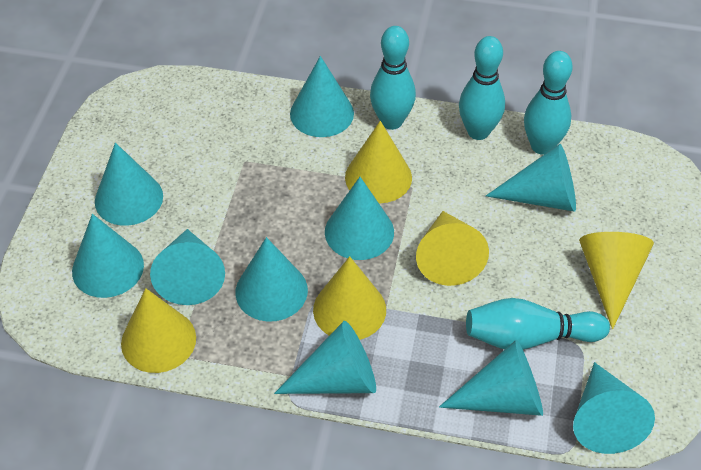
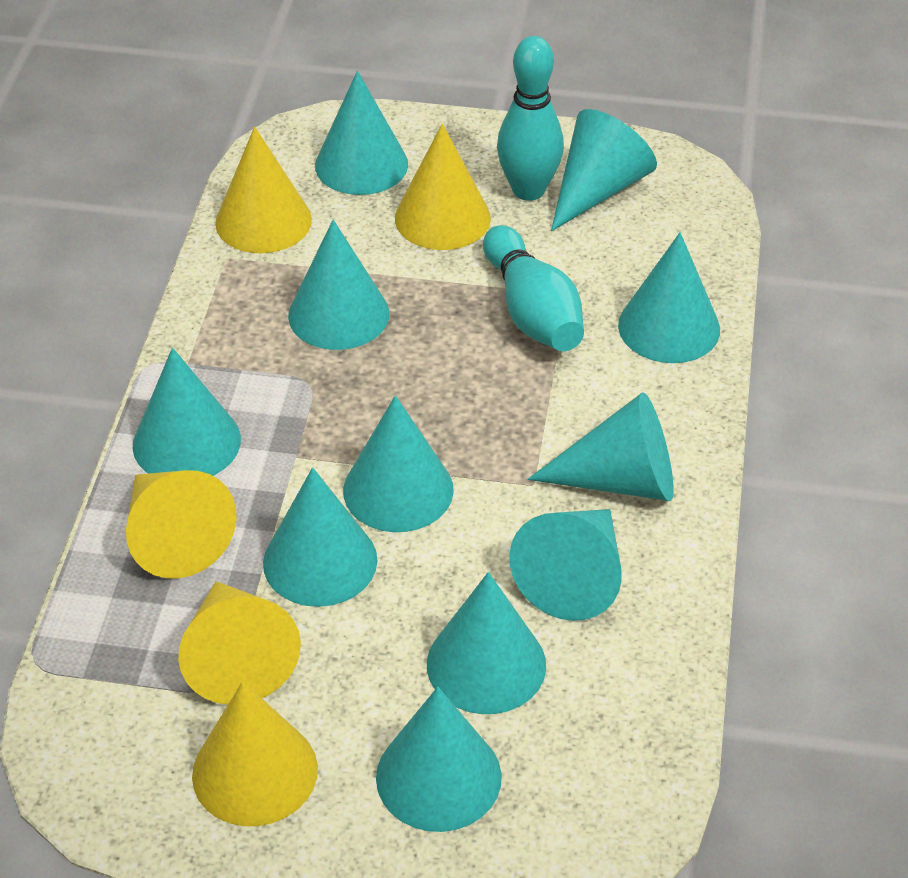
turquoise bowling pin: [370,26,416,130] [459,36,505,140] [466,298,610,350] [524,51,573,155] = 4 -> [483,225,584,351] [497,36,564,201] = 2
turquoise cone: [72,214,144,298] [95,143,163,226] [150,229,225,305] [235,237,308,322] [274,321,376,394] [290,56,354,137] [325,177,394,260] [439,340,543,416] [486,144,576,212] [573,362,655,454] = 10 -> [132,348,241,476] [263,467,377,607] [288,220,389,350] [315,71,408,195] [343,395,454,532] [376,687,502,832] [427,572,546,714] [509,509,622,621] [528,392,673,501] [551,109,657,231] [618,232,720,363] = 11

